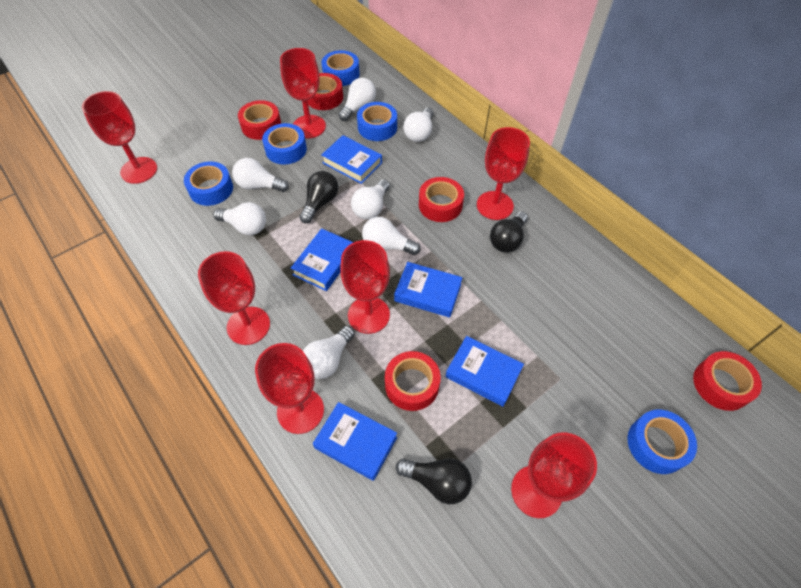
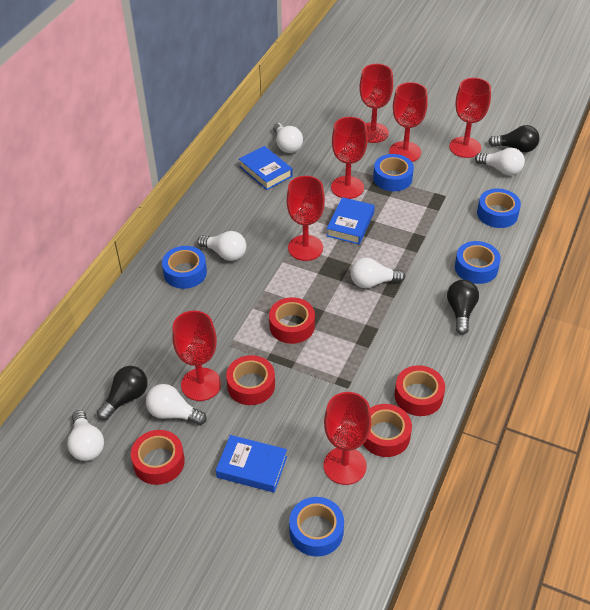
blue book: [291,228,354,291] [313,402,397,481] [321,135,382,184] [394,262,462,317] [445,336,524,407] = 5 -> [216,435,287,493] [239,146,293,190] [327,197,375,245] = 3
white light bulb: [213,202,266,235] [232,158,289,192] [303,326,355,379] [339,78,376,121] [351,179,390,219] [362,217,420,255] [404,108,434,142] = 7 -> [67,410,104,461] [146,384,207,425] [197,231,246,261] [273,123,303,153] [350,258,405,289] [475,148,525,176] = 6

